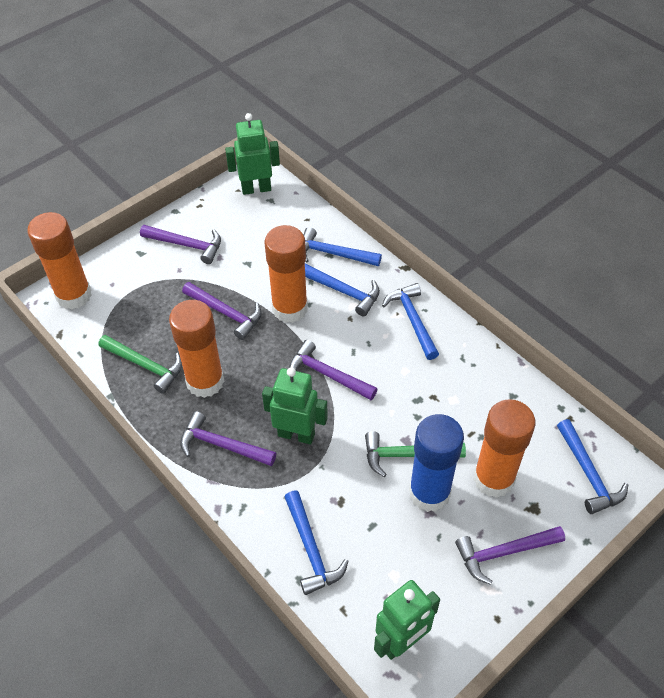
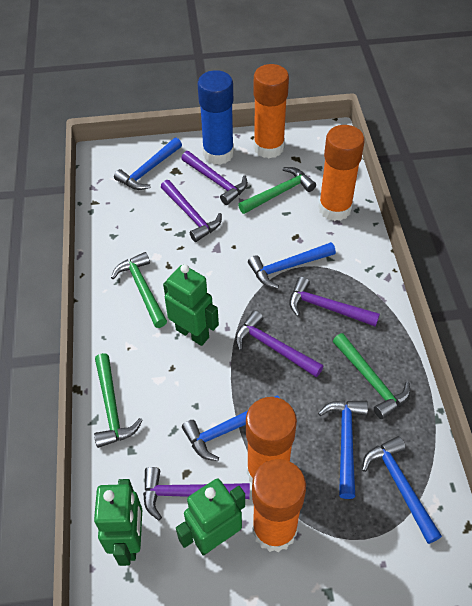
green hammer: [98,335,182,394] [365,431,466,477] = 2 -> [94,353,143,448] [111,252,167,328] [238,167,316,214] [333,333,410,419] = 4

